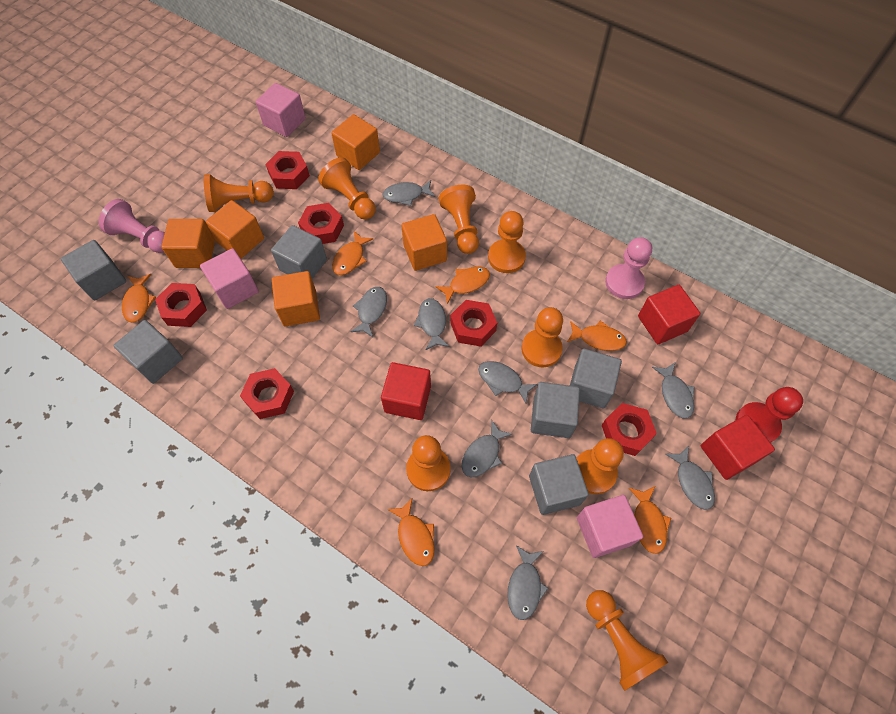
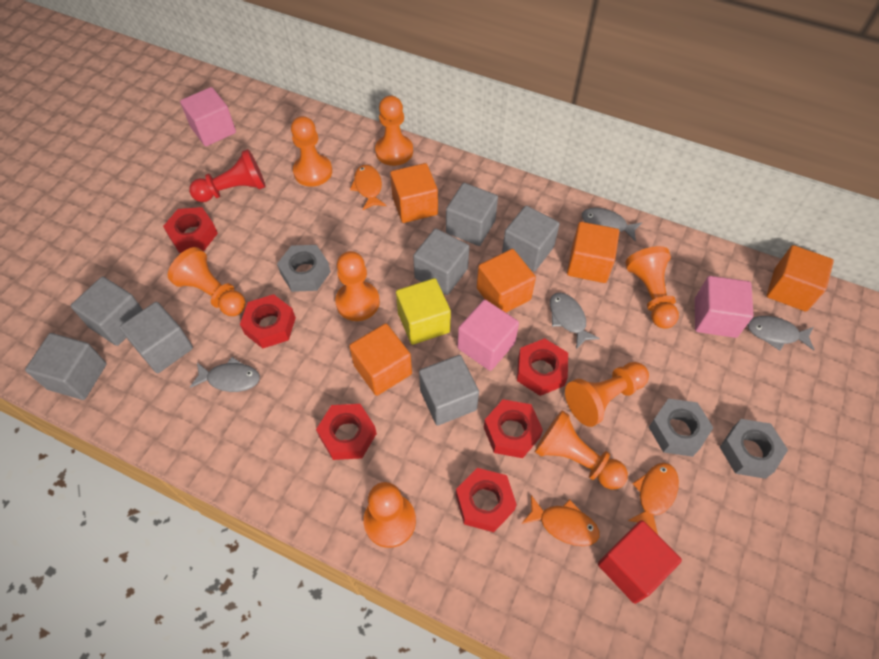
grey cube: [61,240,126,301] [113,320,183,384] [271,225,327,278] [529,454,589,515] [531,382,580,438] [570,349,622,409] = 6 -> [25,333,107,400] [71,276,143,346] [119,302,193,373] [413,228,469,295] [419,355,479,426] [446,183,498,246] [502,206,560,271] = 7
grey fish: [350,287,387,337] [382,180,435,206] [414,298,450,350] [462,420,512,477] [478,361,538,403] [507,546,549,620] [652,362,694,418] [666,446,715,510] = 8 -> [190,357,260,392] [550,293,600,349] [582,208,642,242] [747,316,815,351] = 4
grey nut: none = 0 -> [277,245,331,292] [649,398,713,457] [720,419,788,479] = 3
orange fish: [122,274,156,323] [332,231,373,275] [387,498,434,566] [435,267,490,304] [567,321,627,351] [629,486,671,554] = 6 -> [350,165,386,210] [521,495,600,546] [628,463,679,535] = 3
pink pawn: [99,199,165,253] [605,237,652,299] = 2 -> none = 0
red cube: [381,362,431,420] [638,285,700,344] [701,415,775,480] = 3 -> [598,520,682,604] = 1
yellow cube: none = 0 -> [396,278,451,345] = 1

